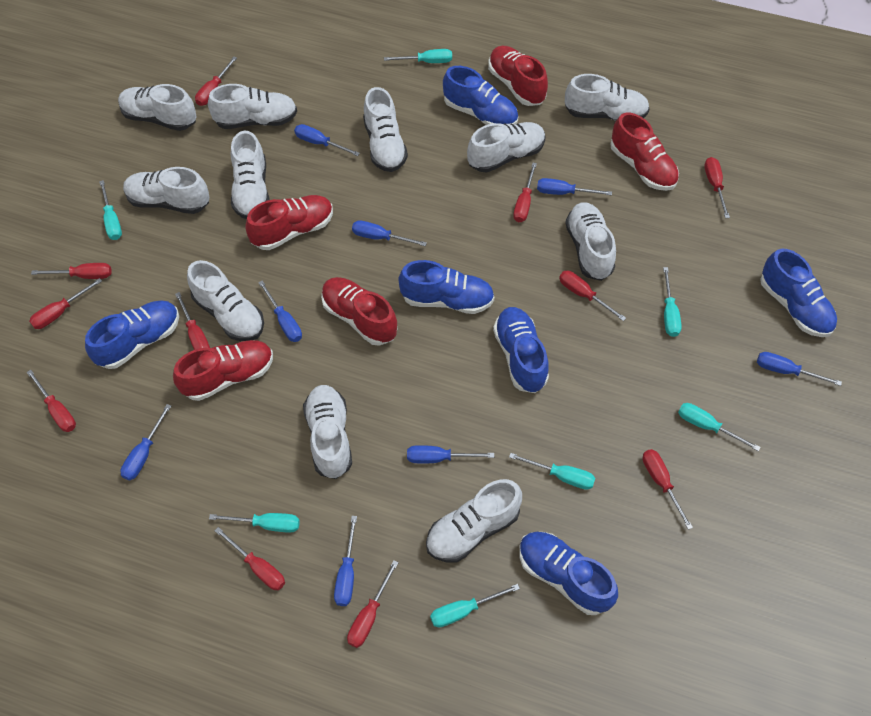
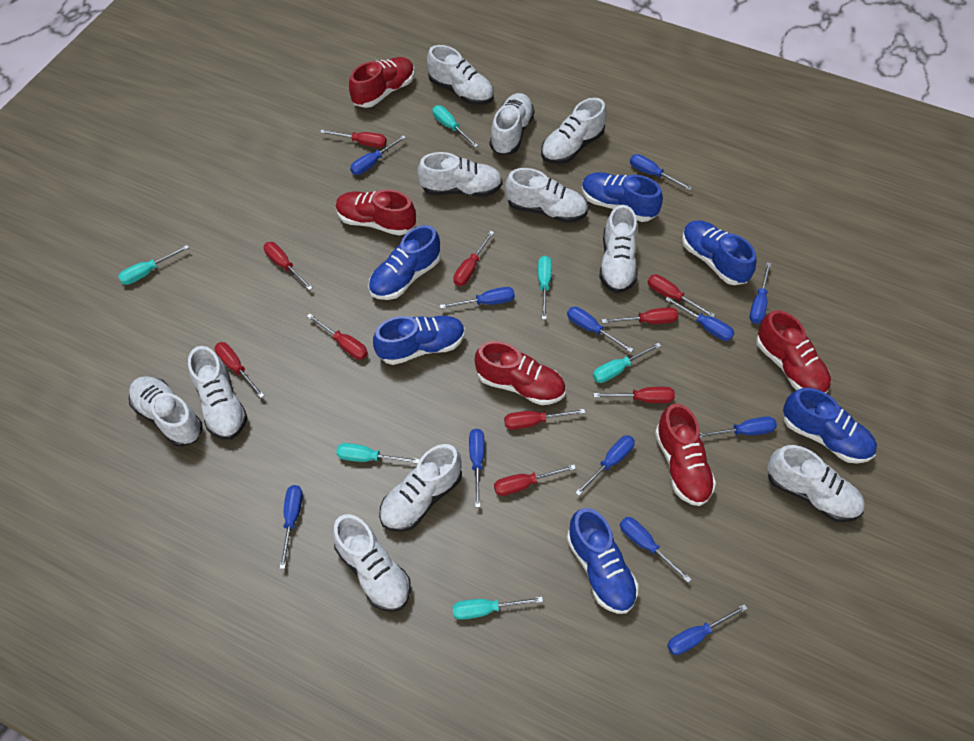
blue screwdriver: [120,404,171,480] [258,281,302,342] [294,124,360,156] [334,516,357,606] [352,220,427,246] [407,445,494,463] [537,178,612,195] [757,352,842,386] = 8 -> [279,485,303,569] [350,135,406,175] [440,287,515,309] [469,429,485,508] [567,307,634,353] [575,435,635,496] [620,517,692,583] [630,154,692,190] [665,297,734,341] [667,604,748,655] [700,416,777,438] [750,262,771,324] = 12
red screwdriver: [27,370,76,432] [29,278,102,329] [31,263,112,279] [175,292,210,350] [195,57,237,106] [215,527,285,590] [347,560,399,648] [513,163,537,222] [559,271,626,321] [643,449,693,530] [704,157,730,218] = 11 -> [215,342,265,398] [264,242,313,290] [307,314,368,360] [320,130,387,148] [453,231,494,286] [494,465,576,496] [504,409,585,430] [594,387,675,403] [602,307,678,324] [647,274,715,317] = 10
turquoise screwdriver: [99,180,122,240] [209,513,300,533] [384,49,452,63] [430,584,520,627] [509,453,595,490] [663,267,682,337] [678,403,761,451] = 7 -> [118,245,189,285] [336,443,420,464] [433,105,478,148] [452,597,543,620] [538,256,552,320] [593,342,661,383] = 6

